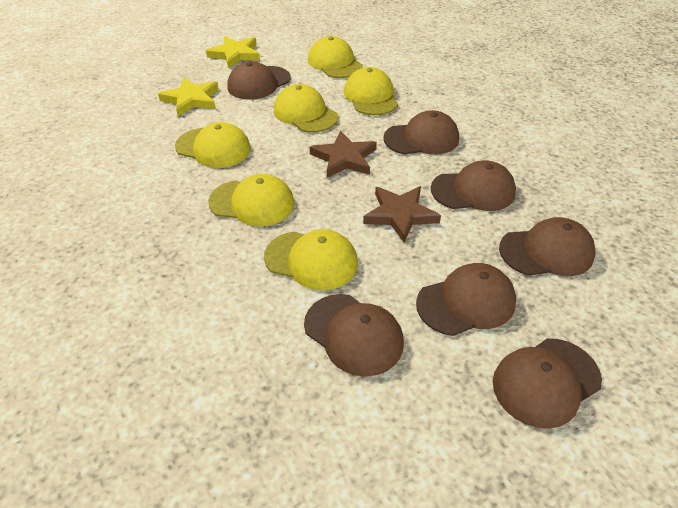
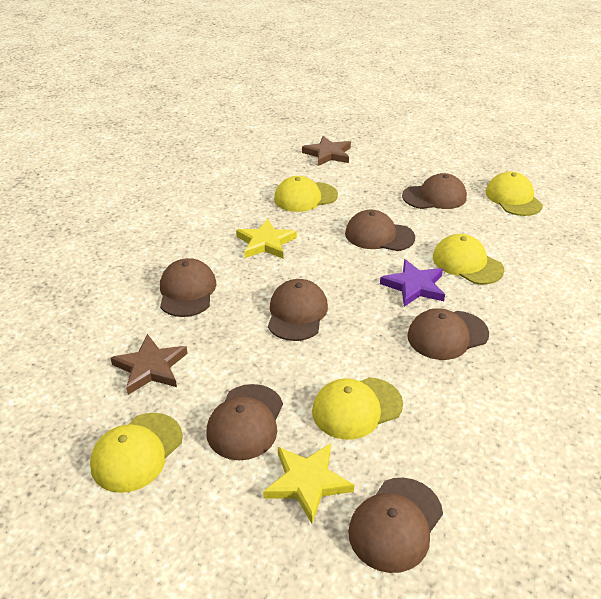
purple star: none = 0 -> [380,259,445,307] = 1
yellow cap: [175,122,251,168] [208,174,295,226] [264,229,358,290] [274,84,338,133] [308,36,363,78] [344,67,398,115] = 6 -> [90,413,183,493] [274,176,338,212] [312,377,403,440] [433,234,504,284] [485,171,543,216] = 5

